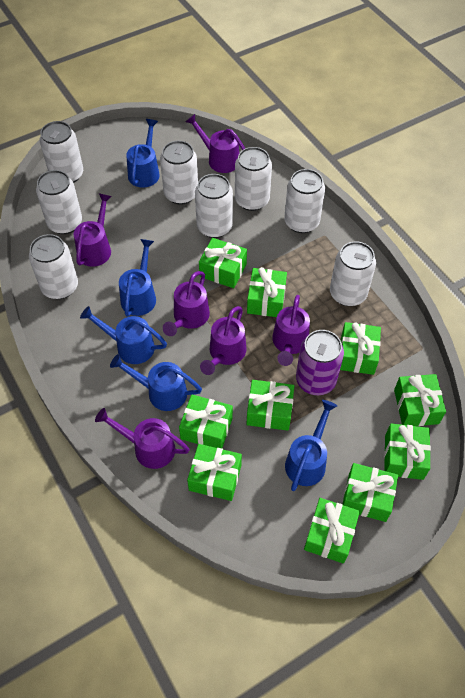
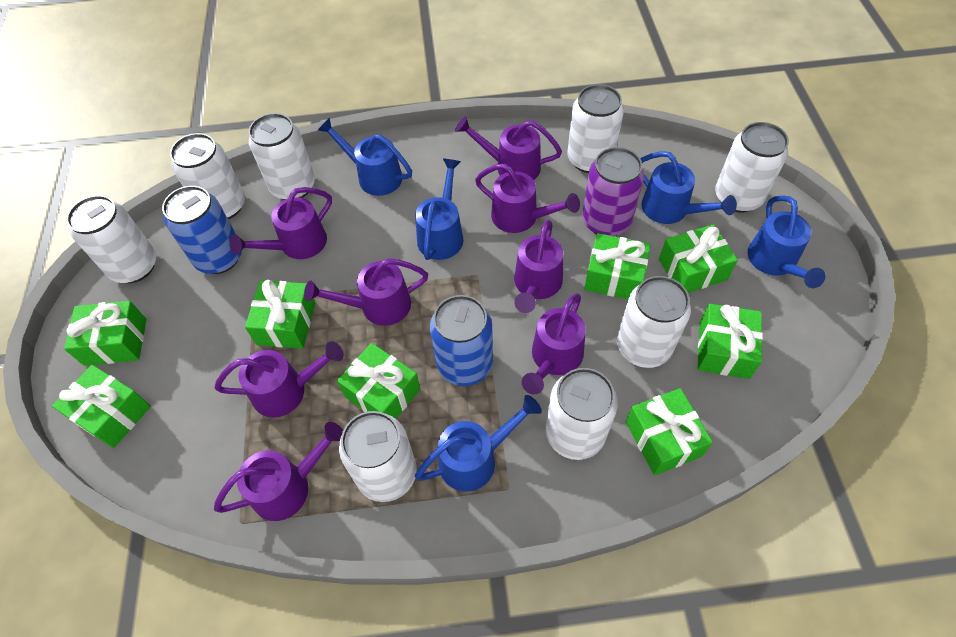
blue can: none = 0 -> [162,186,242,274] [430,295,493,386] = 2
green gift: [179,394,233,448] [187,444,242,501] [199,238,247,288] [247,267,287,317] [247,380,294,431] [304,498,360,564] [340,322,381,375] [342,463,398,522] [384,424,431,480] [394,374,446,426] = 10 -> [52,365,151,448] [64,301,146,366] [245,280,315,349] [337,343,420,419] [584,233,650,299] [626,388,713,475] [659,224,738,293] [698,304,763,379] = 8
purple watering can: [74,193,112,267] [95,408,190,469] [163,271,210,336] [186,114,245,173] [200,306,246,375] [272,295,310,366] = 6 -> [214,422,343,521] [215,341,344,418] [229,187,332,259] [304,258,428,326] [455,116,562,180] [475,164,580,233] [514,220,563,313] [522,293,586,394] = 8

